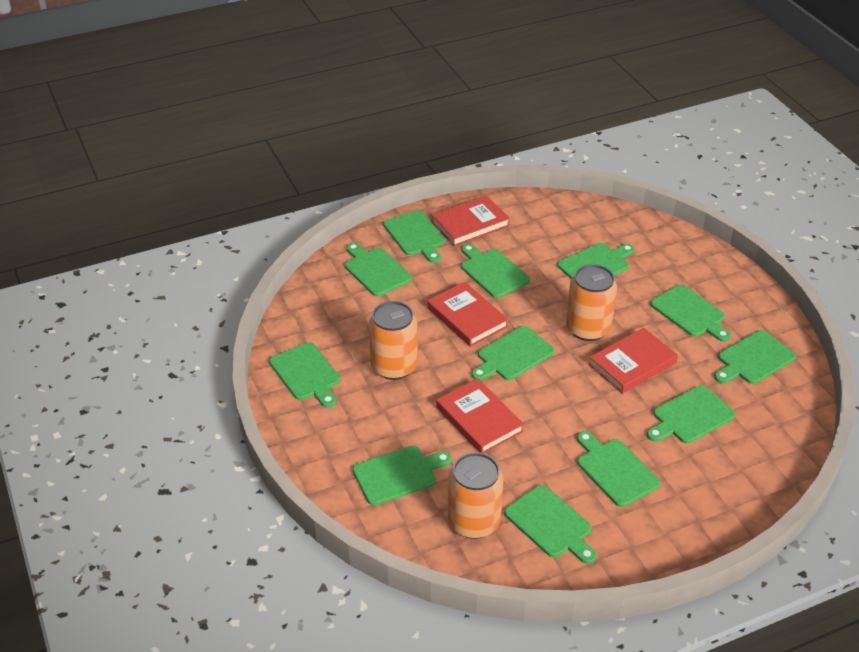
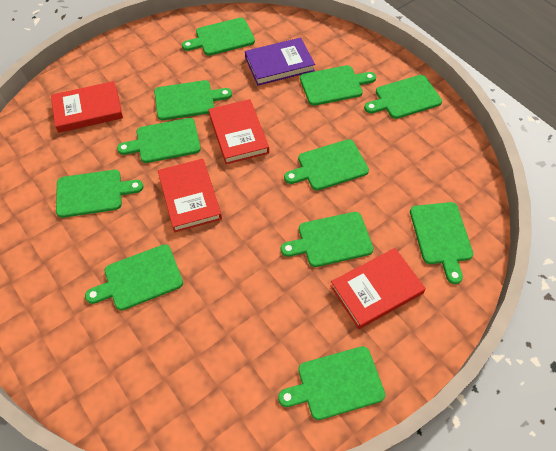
green cutting board: [269,342,340,408] [344,242,412,296] [352,446,452,505] [383,210,445,263] [461,244,530,298] [471,326,555,381] [504,485,596,564] [557,243,635,279] [577,431,660,507] [647,385,735,443] [650,284,731,342] [714,330,796,384] = 12 -> [56,170,144,218] [85,244,183,311] [117,118,201,163] [154,80,232,120] [182,18,255,56] [278,346,385,420] [281,212,374,267] [284,139,369,190] [300,65,376,106] [364,75,442,119] [410,202,473,284] = 11
orange can: [369,301,418,380] [448,452,503,539] [566,264,617,341] = 3 -> none = 0
purple book: none = 0 -> [245,38,315,85] = 1

